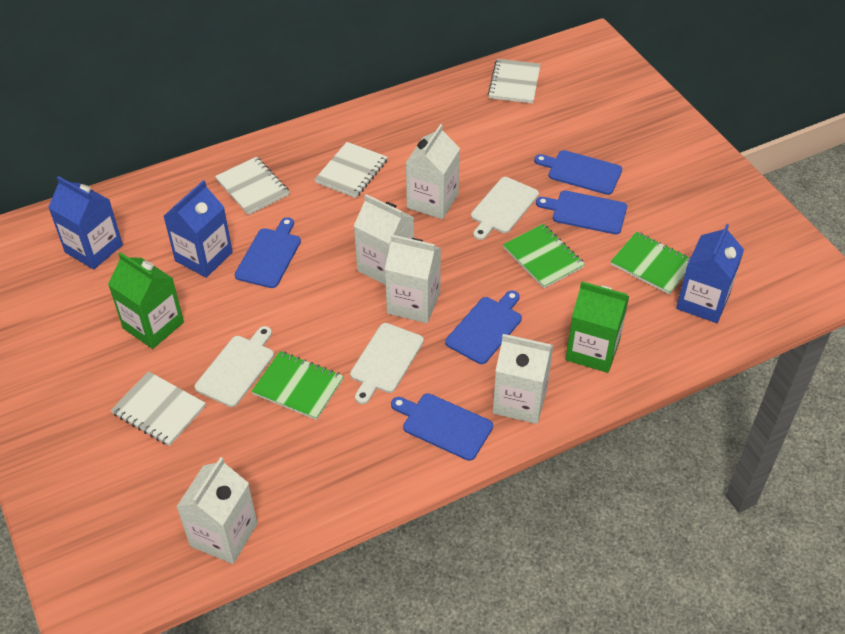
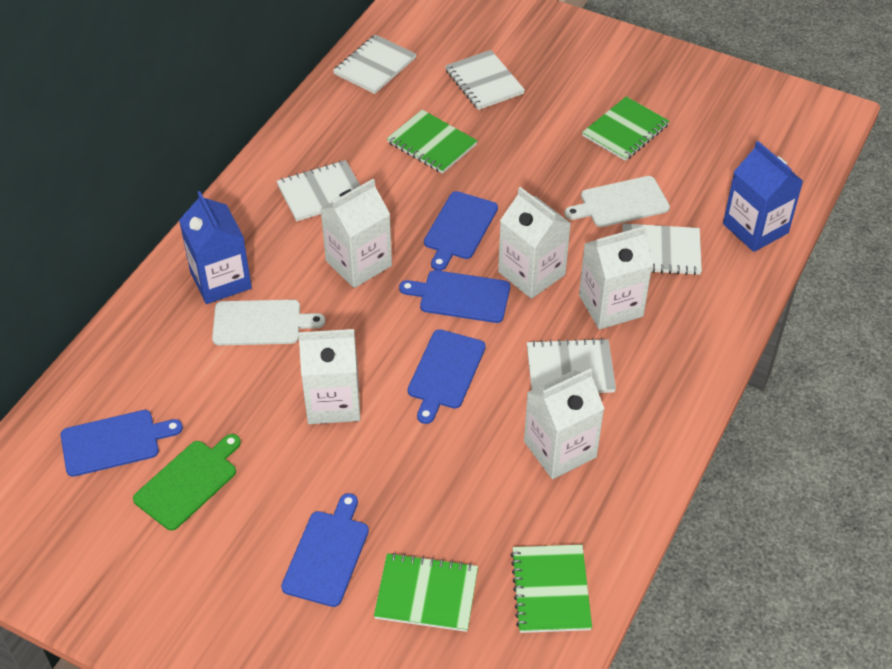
blue carton: [48,176,123,269] [164,180,233,278] [676,224,744,323] = 3 -> [179,191,252,304] [723,141,803,252] = 2
green carton: [108,252,184,349] [566,281,629,373] = 2 -> none = 0
green cutting board: none = 0 -> [133,434,241,530] = 1
green notebook: [251,351,344,420] [503,224,585,288] [610,231,691,295] = 3 -> [374,553,478,632] [387,110,478,174] [511,545,592,633] [582,97,669,161] = 4
white cutting board: [195,326,274,407] [350,323,424,404] [471,177,539,240] = 3 -> [212,300,325,345] [564,176,670,227] = 2
white notebook: [111,371,206,446] [215,157,290,215] [314,142,388,198] [488,59,541,103] = 4 -> [276,160,360,222] [333,34,417,94] [445,50,525,110] [527,338,616,393] [623,224,702,275] = 5

